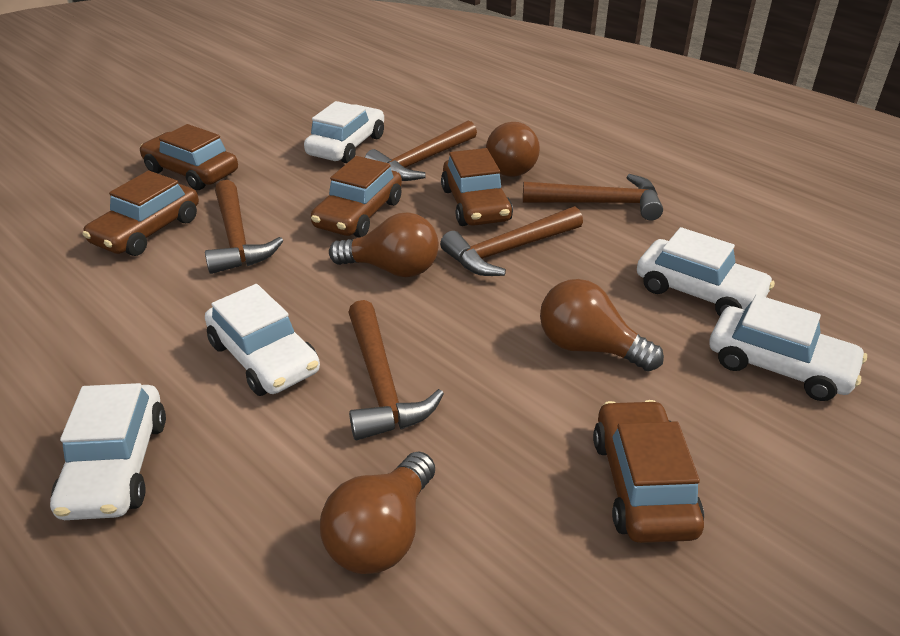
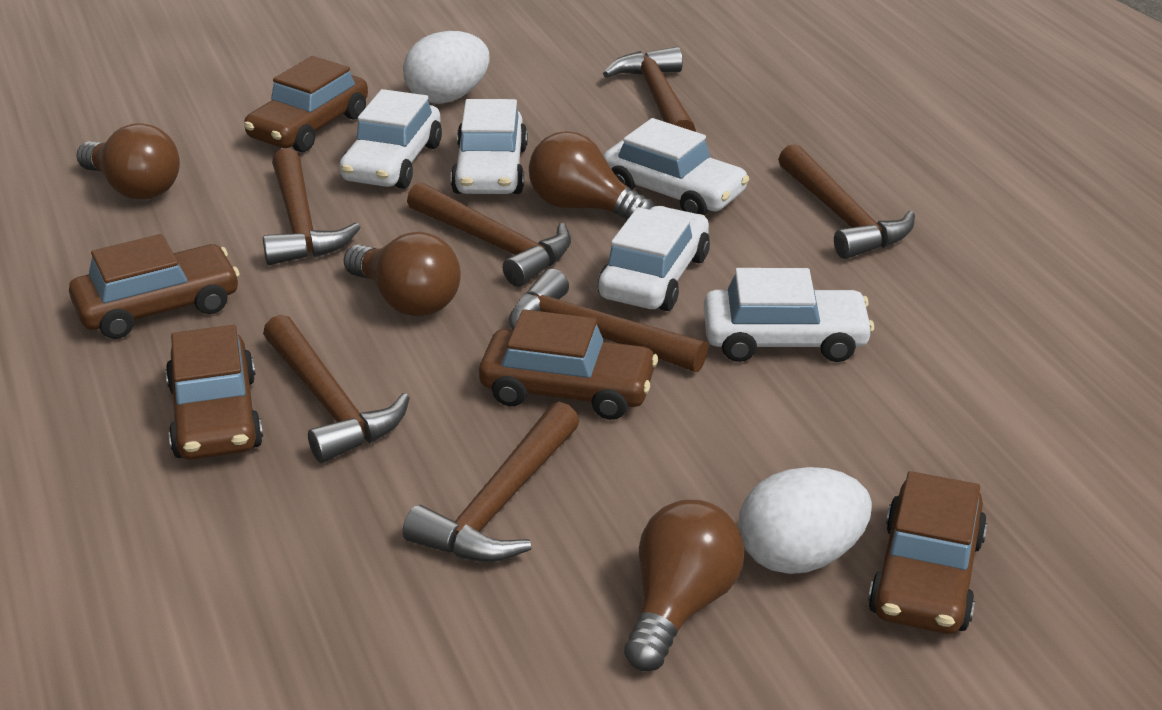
brown hammer: [205,180,283,274] [348,300,444,440] [365,121,477,181] [440,206,583,276] [523,174,663,221] = 5 -> [263,148,361,265] [263,314,410,463] [403,402,579,562] [407,182,571,287] [509,269,708,372] [603,47,696,132] [778,144,915,259] = 7
white egg: none = 0 -> [403,31,489,104] [738,467,872,574] = 2

